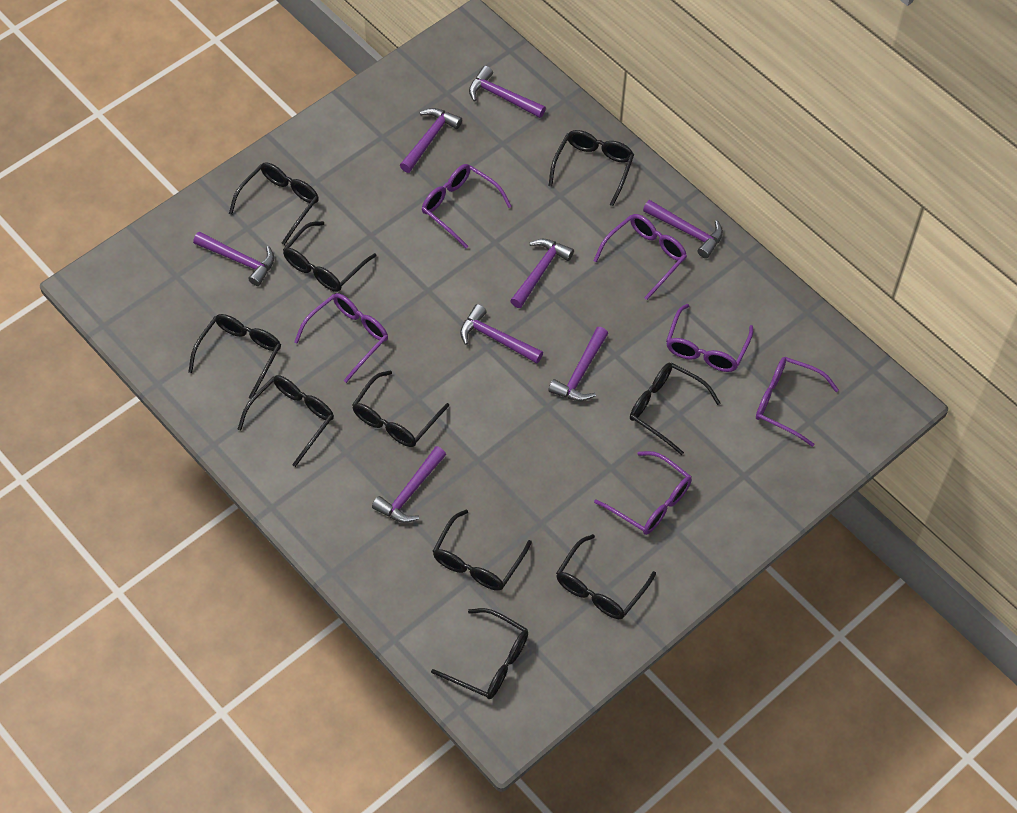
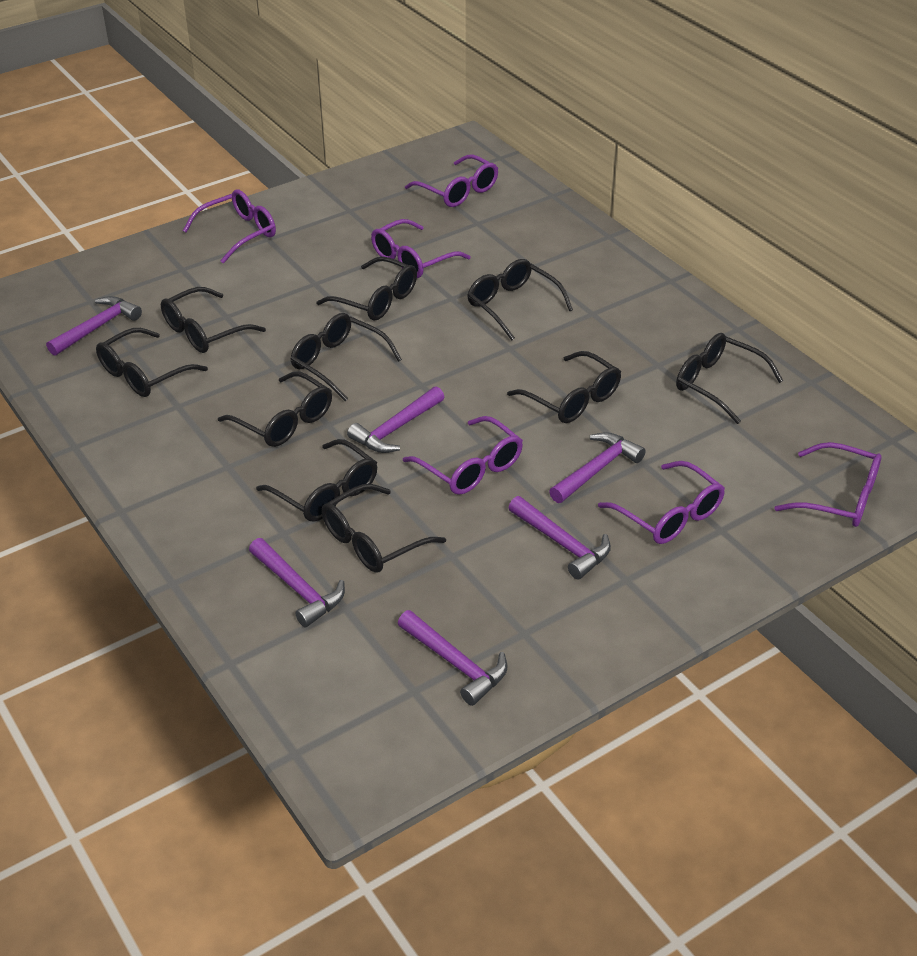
purple hammer: [193,232,274,286] [372,446,446,523] [400,108,462,173] [460,304,543,364] [469,66,546,118] [510,239,574,308] [548,327,608,401] [643,200,723,258] = 8 -> [46,296,142,356] [249,538,345,627] [347,386,444,453] [398,610,508,706] [508,496,611,579] [549,432,646,503] = 6

